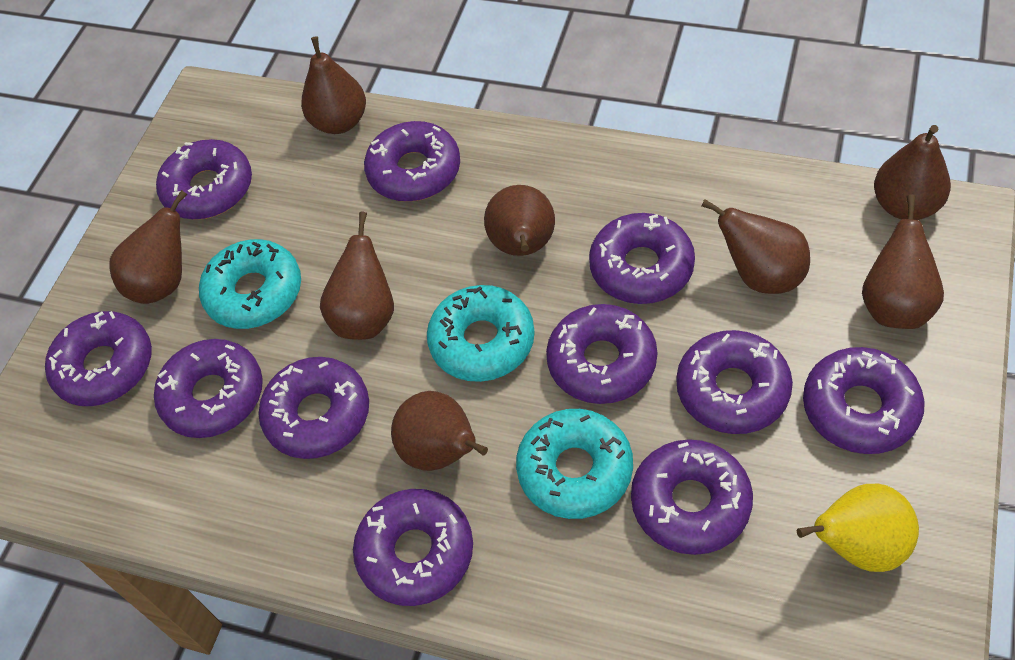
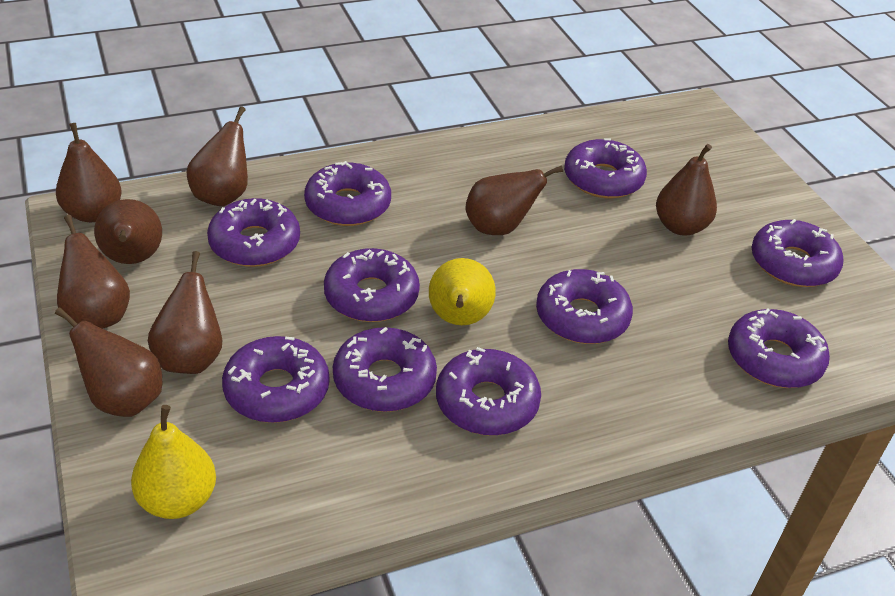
purple donut: [45,311,152,406] [154,339,263,438] [156,139,252,220] [259,357,369,459] [353,489,473,606] [364,121,460,202] [546,304,657,404] [589,213,695,304] [631,439,753,555] [676,330,793,434] [803,347,925,454] = 11 -> [207,198,300,267] [222,336,329,423] [304,161,391,226] [324,248,420,322] [333,327,437,412] [436,347,541,436] [536,269,633,344] [564,138,647,199] [728,308,830,388] [751,219,843,287] = 10
turquoise donut: [199,239,301,329] [427,285,535,382] [516,409,633,519] = 3 -> none = 0
yellow pear: [797,484,919,572] = 1 -> [131,405,216,519] [429,258,496,325] = 2

